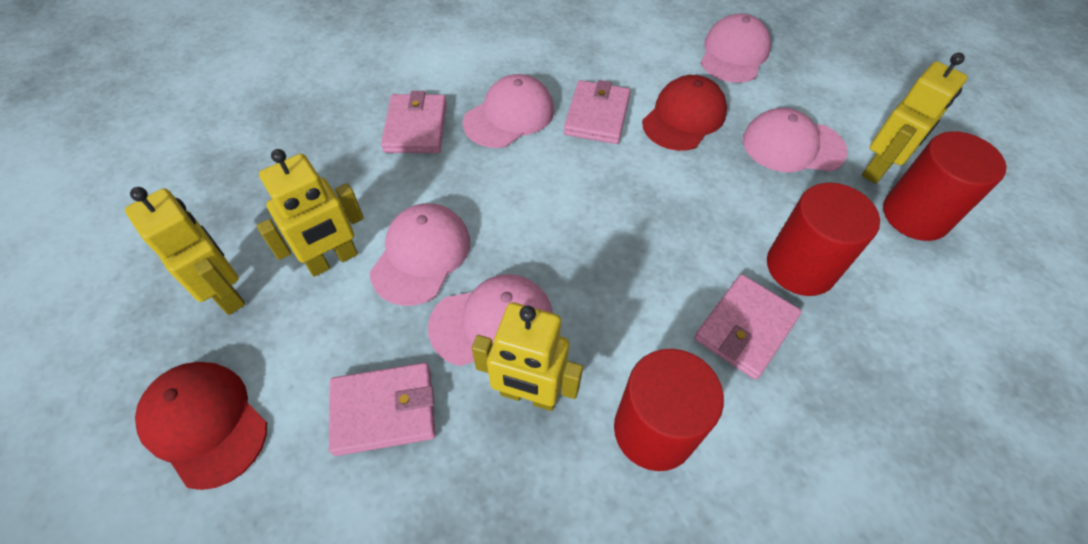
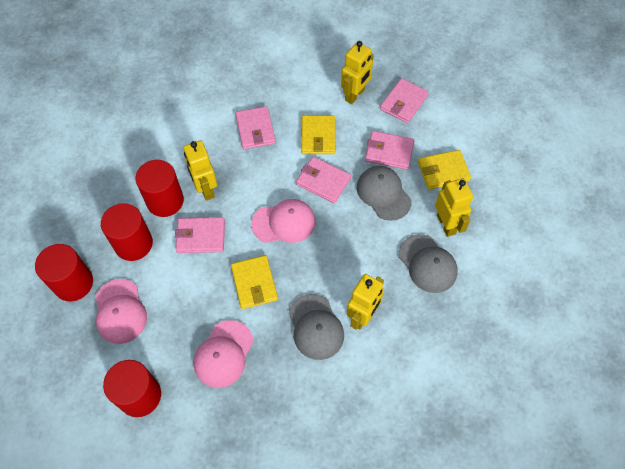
grey cap: none = 0 -> [289,294,344,360] [356,166,412,221] [399,234,458,293] = 3
pink cap: [370,203,470,306] [428,274,553,366] [463,74,554,148] [701,14,771,83] [743,108,847,172] = 5 -> [95,279,147,344] [194,320,254,388] [251,199,315,243] = 3
pink wallet: [329,363,436,456] [381,91,447,153] [564,80,631,144] [694,274,802,380] = 4 -> [175,217,225,253] [235,106,276,149] [296,157,351,203] [365,131,415,170] [380,78,429,123] = 5
red cap: [135,362,267,490] [642,75,727,151] = 2 -> none = 0
red cylinder: [614,349,724,471] [767,183,880,296] [883,131,1006,241] = 3 -> [35,244,93,301] [101,203,153,261] [103,360,161,417] [136,160,184,217] = 4
yellow wallet: none = 0 -> [231,255,278,309] [301,115,335,154] [418,150,471,190] = 3

